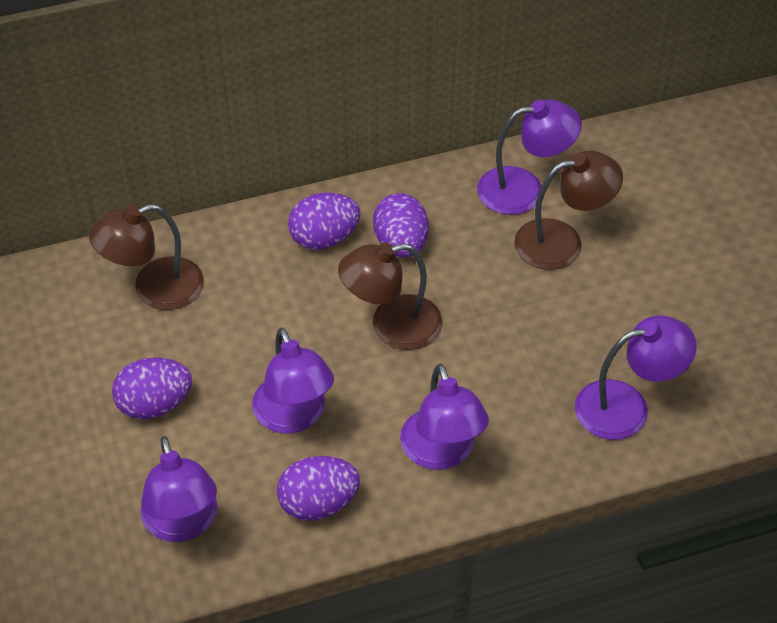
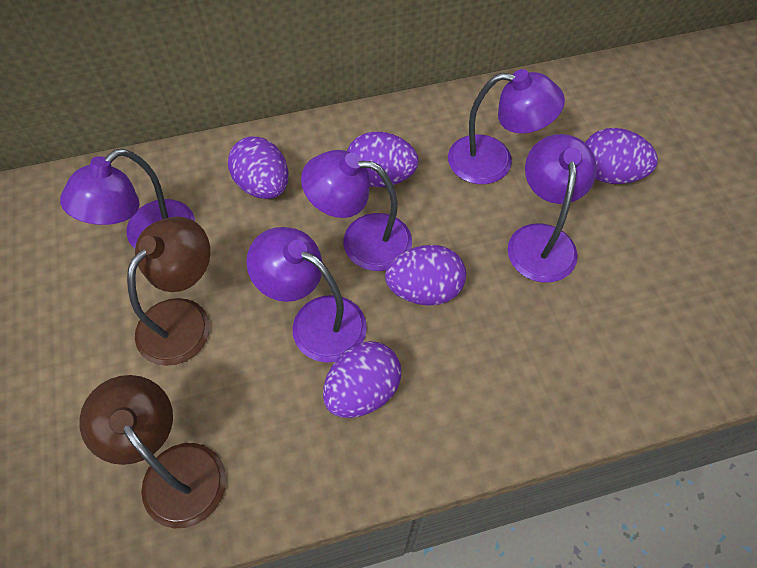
brown lamp: [89,204,204,310] [338,242,443,350] [514,151,623,270] = 3 -> [79,375,226,529] [127,216,210,366] = 2
purple egg: [112,357,192,419] [277,456,360,521] [288,193,361,250] [373,193,429,257] = 4 -> [228,136,288,199] [323,341,401,418] [347,131,419,187] [385,245,466,306] [585,128,658,184] = 5

